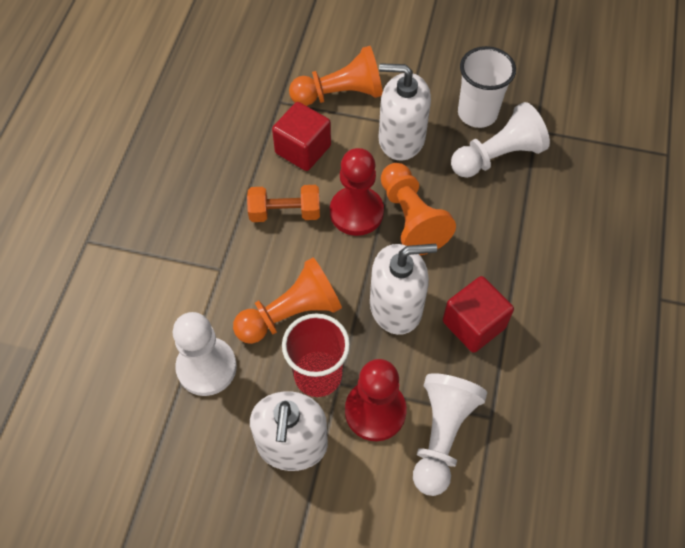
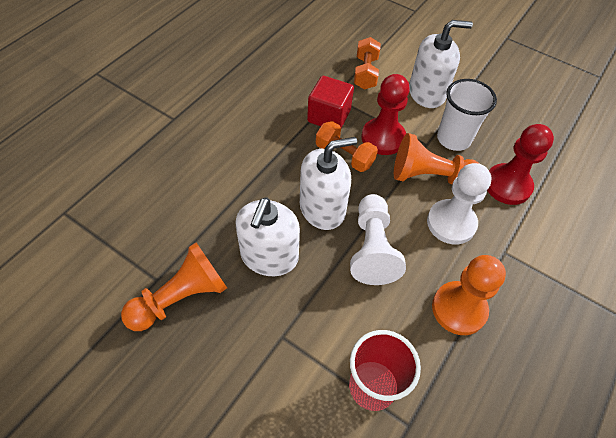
orange dumbbell: [247,185,320,222] = 1 -> [316,121,378,172] [354,37,381,90] = 2
red cube: [272,102,331,171] [443,276,514,353] = 2 -> [307,76,354,128] = 1
white pawn: [173,312,237,396] [413,373,487,496] [451,102,550,178] = 3 -> [350,194,406,285] [427,163,491,245] = 2

